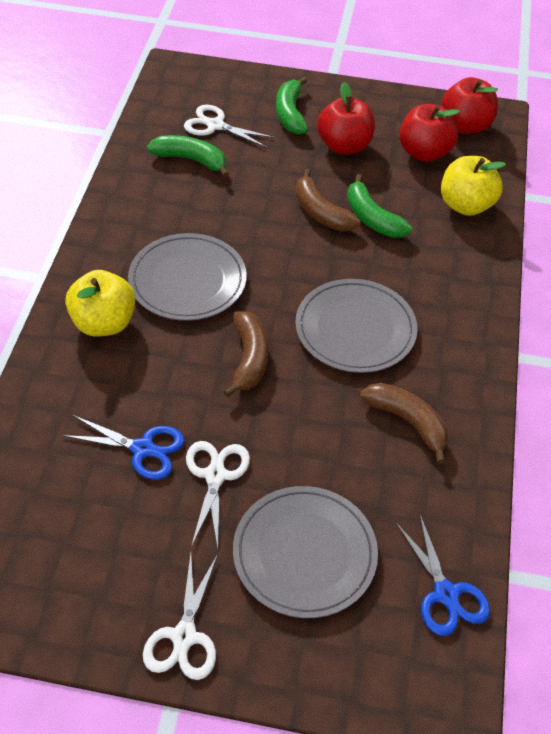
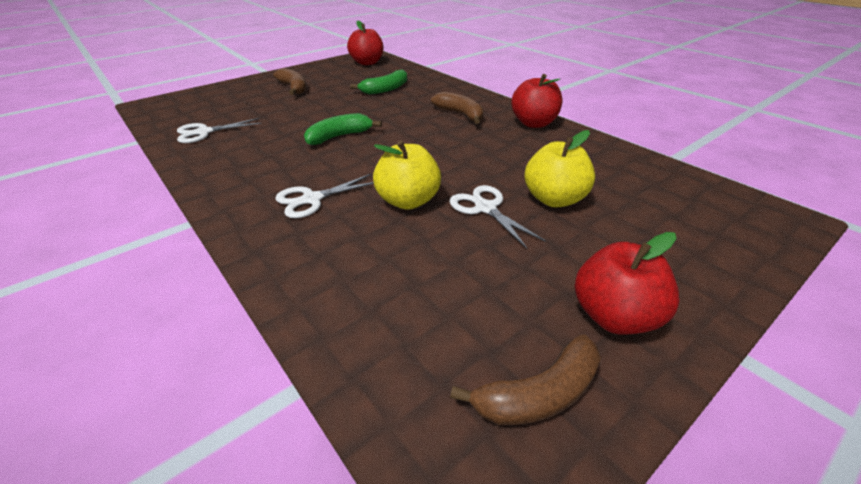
blue scissors: [62,415,185,480] [396,515,490,636] = 2 -> none = 0
green banana: [147,135,229,178] [276,77,308,135] [347,174,412,238] = 3 -> [304,113,382,145] [350,69,407,95] = 2
grey plate: [128,233,247,321] [233,486,378,618] [295,279,417,373] = 3 -> none = 0

